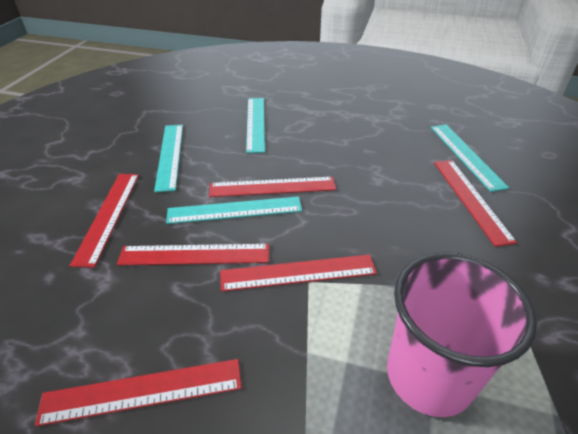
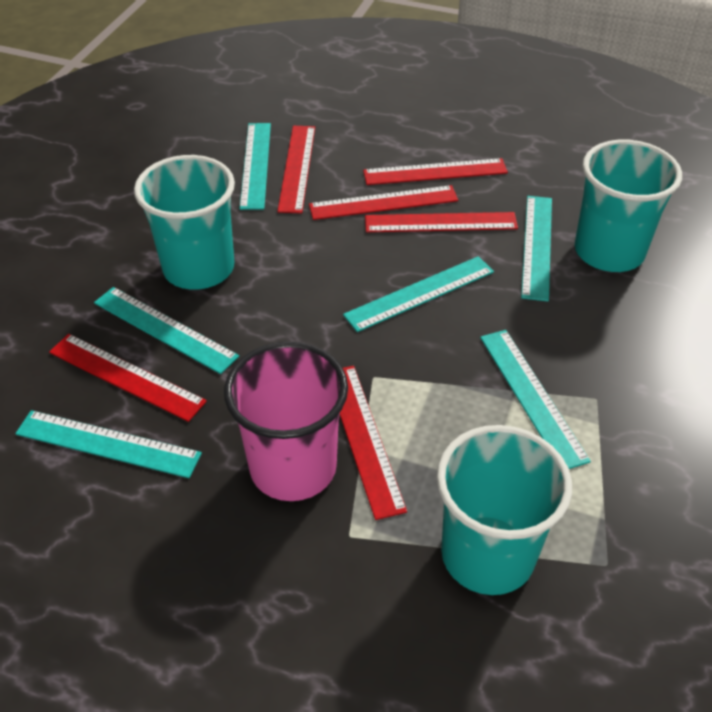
turquoise cup: none = 0 -> [134,155,235,290] [437,425,572,595] [575,140,682,272] = 3
turquoise ruler: [154,125,183,192] [166,196,302,224] [246,98,265,153] [431,124,509,192] = 4 -> [15,410,202,478] [94,287,239,374] [239,123,271,210] [343,256,494,332] [480,330,591,469] [521,196,552,301] = 6

